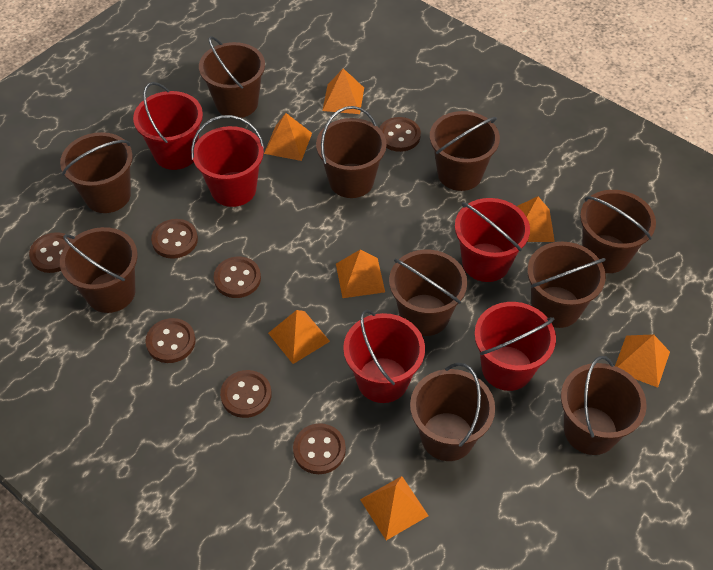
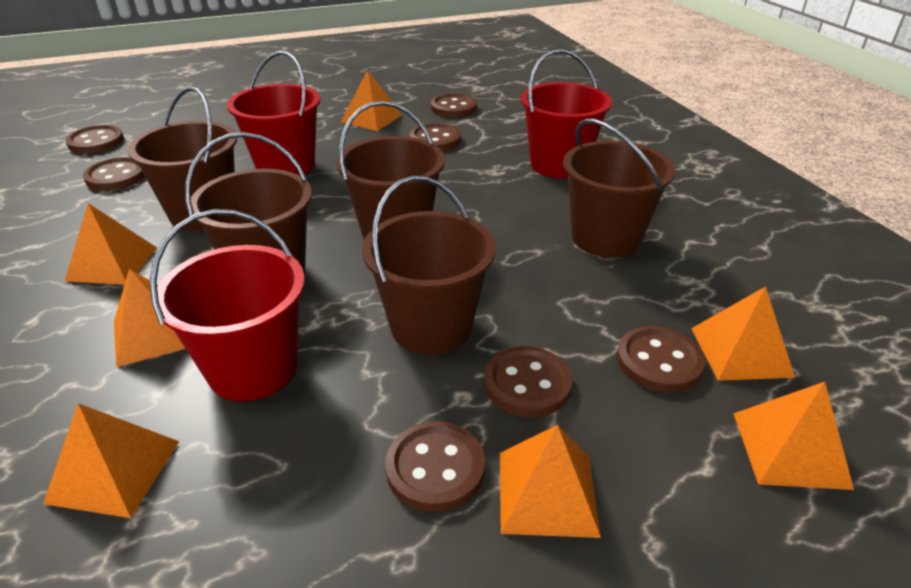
brown bucket: [60,132,133,213] [60,227,138,313] [199,36,265,118] [316,106,387,198] [389,250,467,336] [410,363,495,461] [430,111,500,191] [527,242,606,328] [561,356,647,455] [580,190,656,273] = 10 -> [128,86,237,231] [185,132,312,274] [336,101,445,240] [362,176,496,354] [563,119,675,258] = 5
red bucket: [133,82,203,170] [191,115,265,207] [343,309,425,403] [455,198,530,282] [474,302,556,391] = 5 -> [149,209,305,401] [227,51,321,175] [521,49,612,178] = 3

